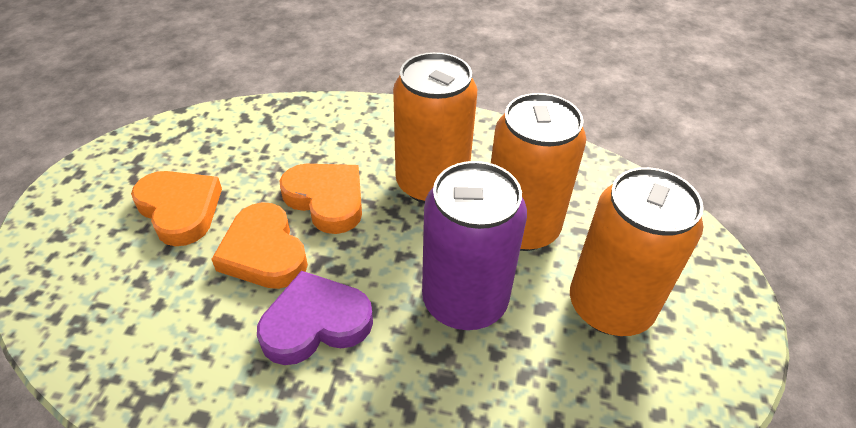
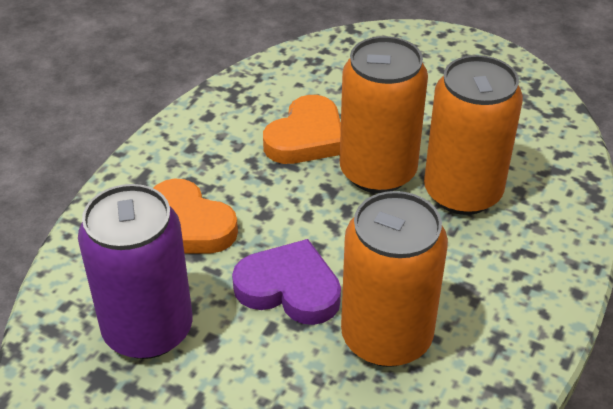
orange heart: [131,171,222,246] [211,202,308,289] [280,164,362,234] = 3 -> [153,179,238,254] [263,95,341,164] = 2

